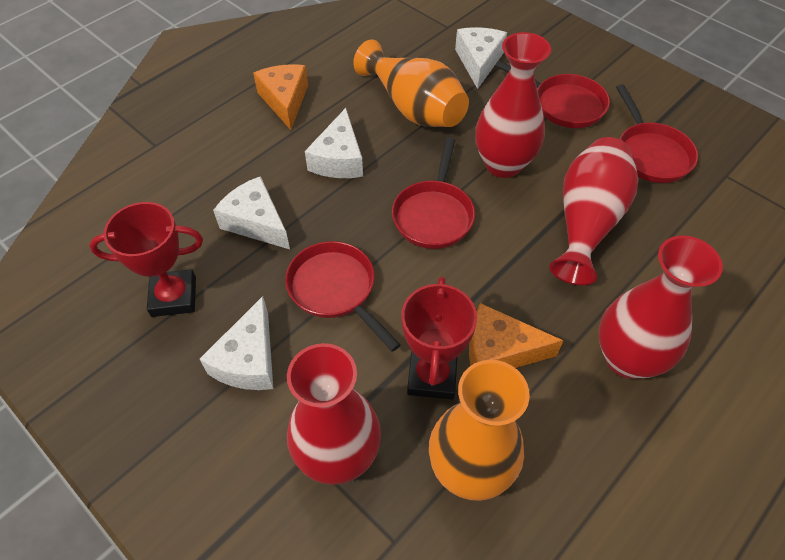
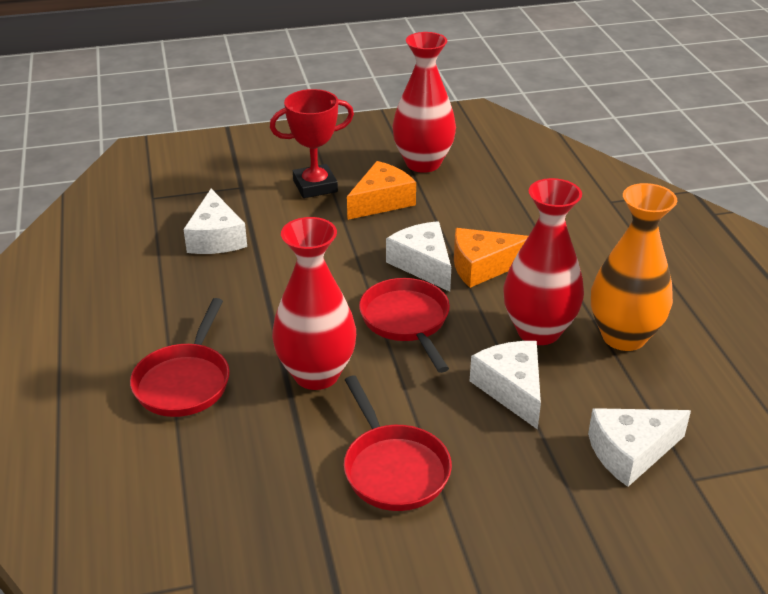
orange vase: [353,40,469,127] [429,360,530,501] = 2 -> [591,183,677,351] = 1
red pan: [285,241,401,352] [392,138,475,249] [495,61,610,128] [616,84,698,183] = 4 -> [130,298,230,417] [344,376,452,511] [359,278,450,373] = 3
red trophy: [89,202,203,317] [402,277,477,400] = 2 -> [270,89,354,198] = 1
red vase: [287,343,381,485] [475,32,551,178] [550,137,638,285] [598,235,723,379] = 4 -> [272,217,356,390] [392,32,456,173] [503,178,584,345] = 3

